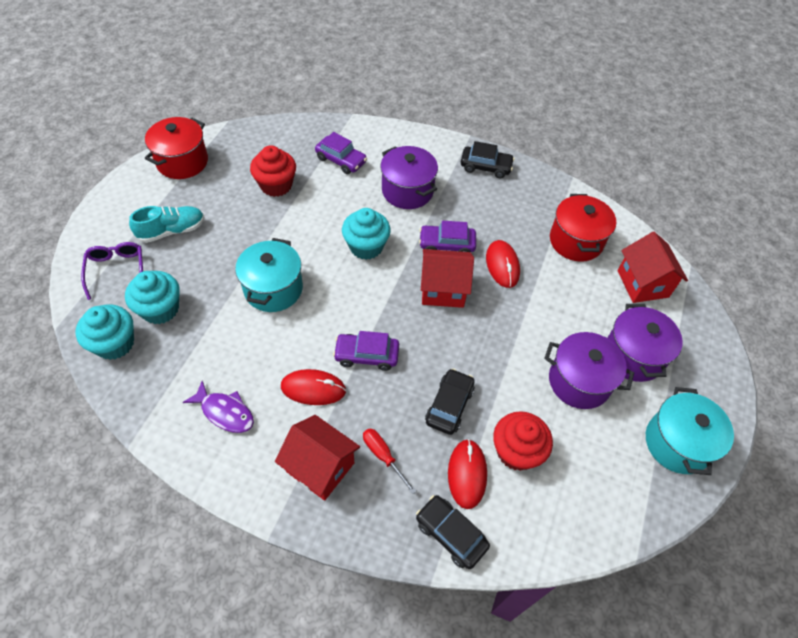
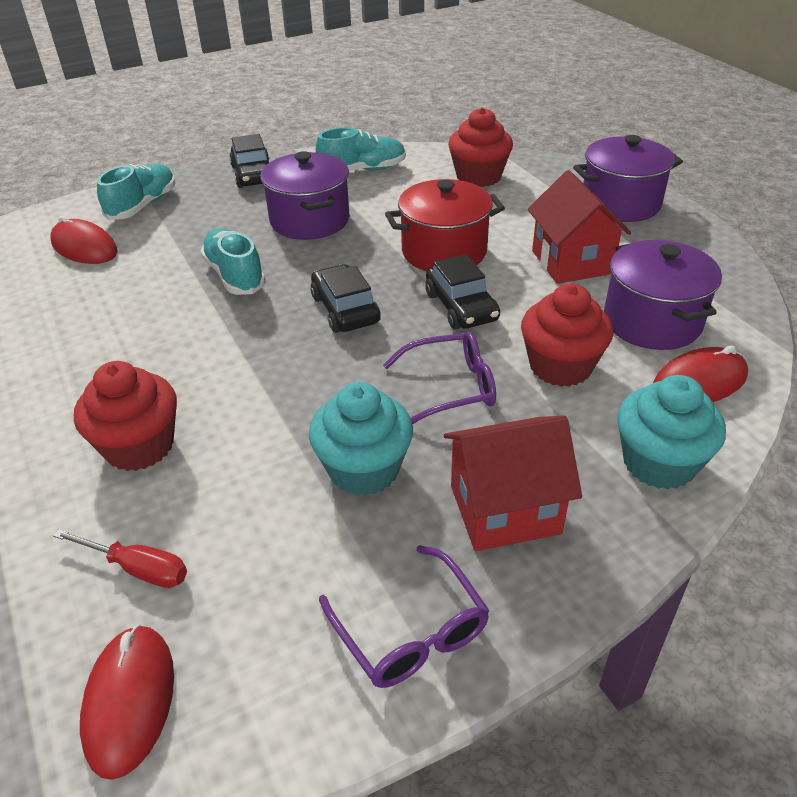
purple car: [315,132,367,174] [333,331,399,371] [419,221,476,252] = 3 -> none = 0
purple fish: [183,381,254,433] = 1 -> none = 0
purple glasses: [81,242,143,300] = 1 -> [319,545,490,688] [383,331,496,424] = 2
red cupcake: [250,145,296,197] [493,411,553,471] = 2 -> [74,361,177,471] [448,108,513,187] [521,284,613,387] = 3
red house: [275,415,360,501] [421,249,474,308] [618,232,688,303] = 3 -> [444,416,582,551] [528,170,631,284] = 2
red pot: [145,117,208,179] [550,194,616,262] = 2 -> [385,179,505,271] = 1
turquoise cupcake: [76,305,134,360] [125,271,180,324] [342,208,391,260] = 3 -> [309,382,413,496] [617,375,726,490] = 2
turquoise pot: [235,238,303,312] [646,387,734,475] = 2 -> none = 0
turquoise shoe: [129,206,205,243] = 1 -> [97,164,175,220] [200,228,266,295] [316,127,406,171] = 3

